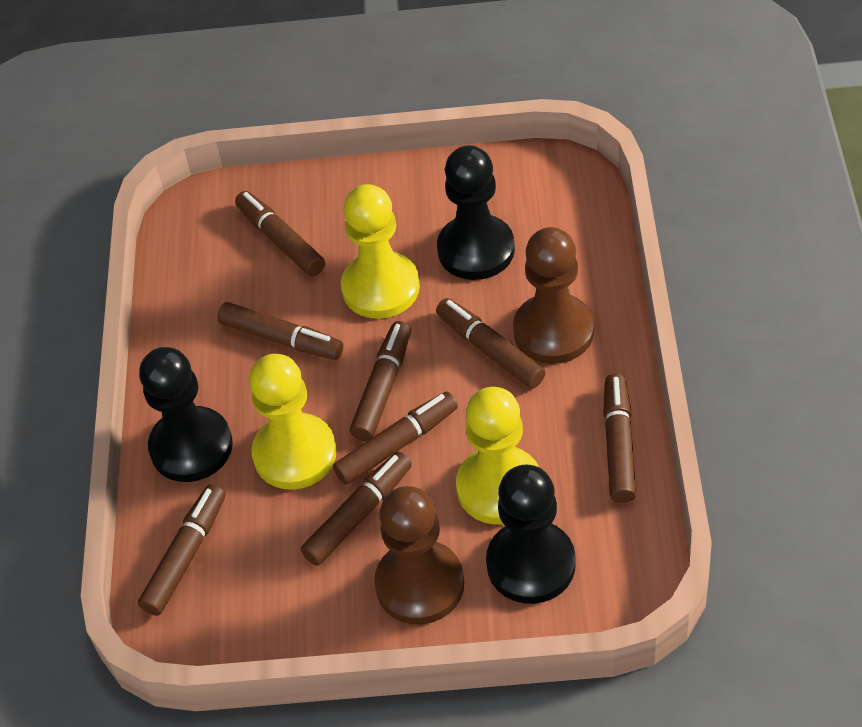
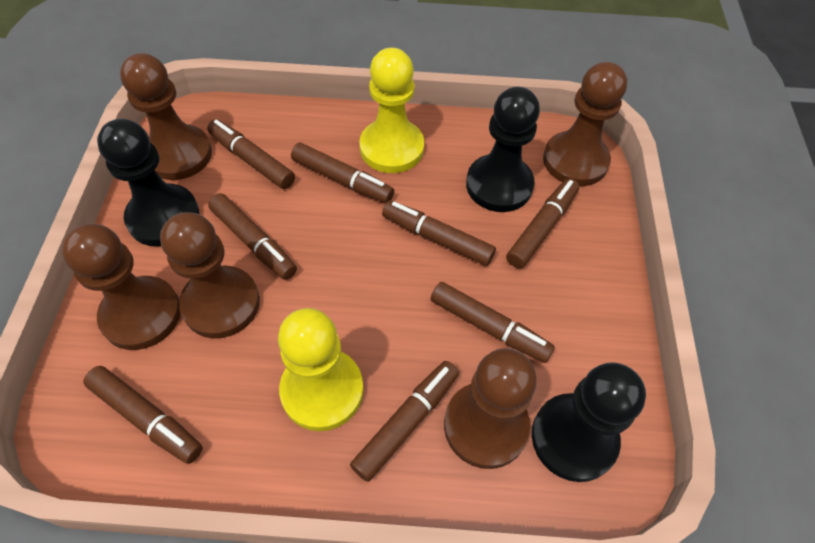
brown pawn: [374,486,464,625] [513,227,594,364] = 2 -> [62,224,181,350] [120,53,212,180] [160,212,260,339] [444,348,537,469] [543,62,627,186] = 5
yellow pawn: [249,354,337,490] [341,184,420,319] [456,387,540,525] = 3 -> [278,308,364,431] [359,48,424,173] = 2

